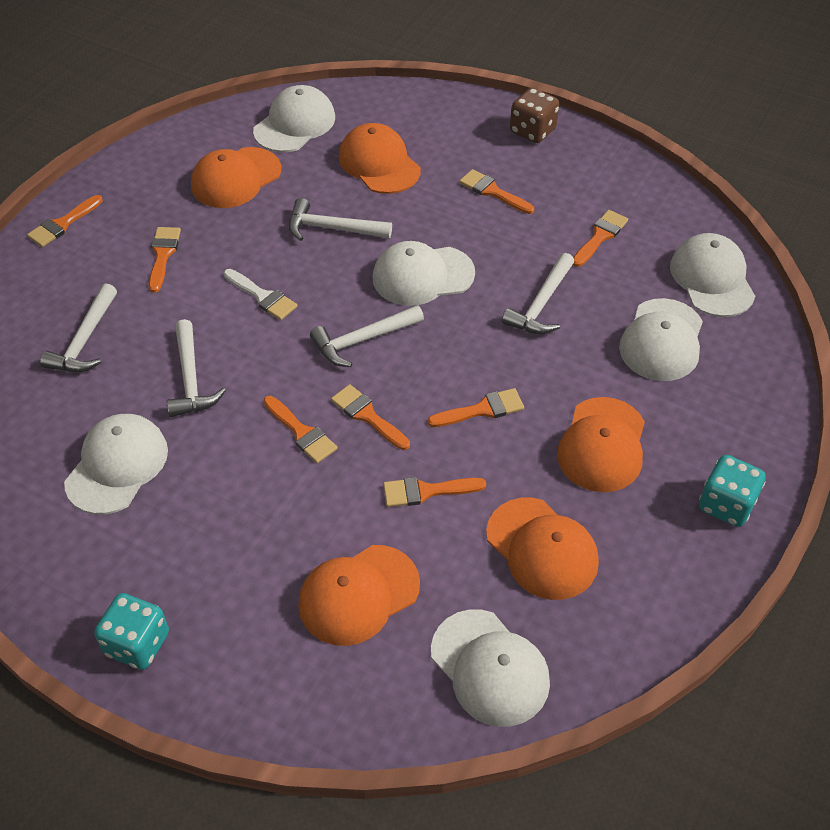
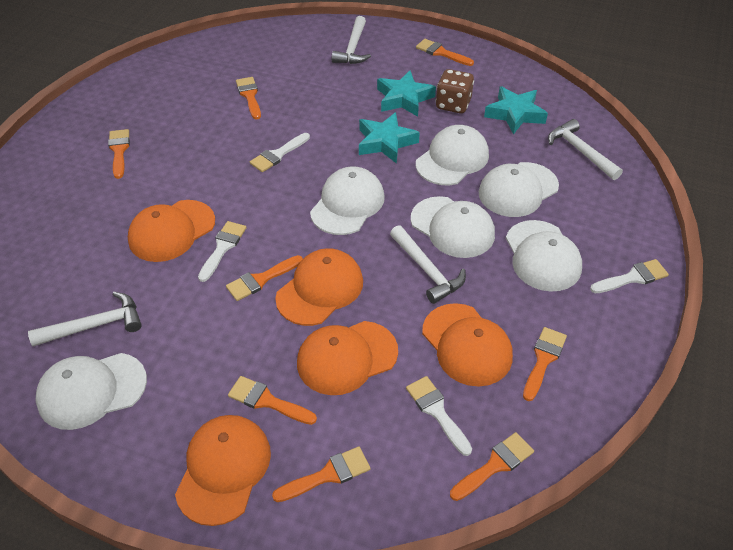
turquoise dice: [94,593,169,670] [699,455,766,527] = 2 -> none = 0
turquoise star: none = 0 -> [359,112,420,164] [377,70,436,117] [484,86,548,134] = 3
white brush: [224,269,297,320] = 1 -> [198,221,246,282] [250,133,310,172] [406,376,472,456] [590,259,669,293] = 4
white hammer: [40,283,117,372] [167,319,226,417] [289,198,392,241] [310,305,424,367] [502,253,574,334] = 5 -> [28,292,142,346] [331,16,371,64] [390,225,466,304] [548,119,623,180] = 4

